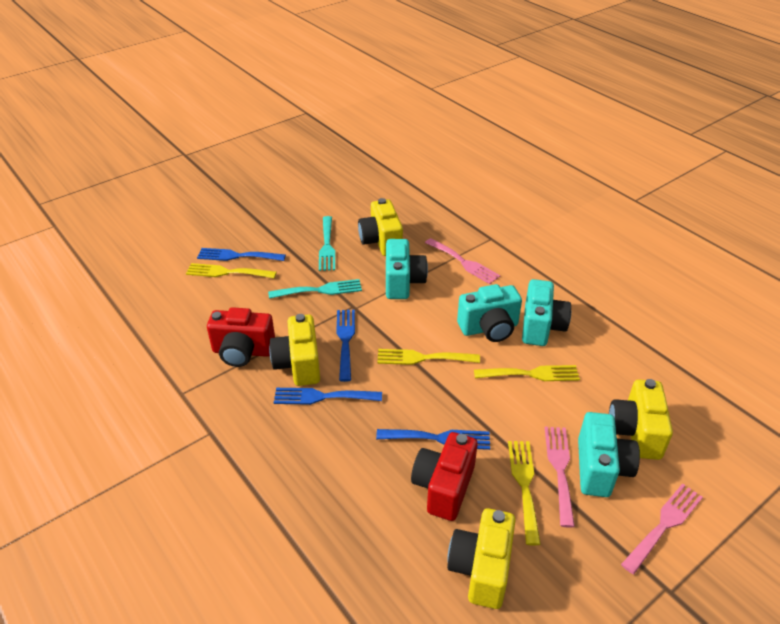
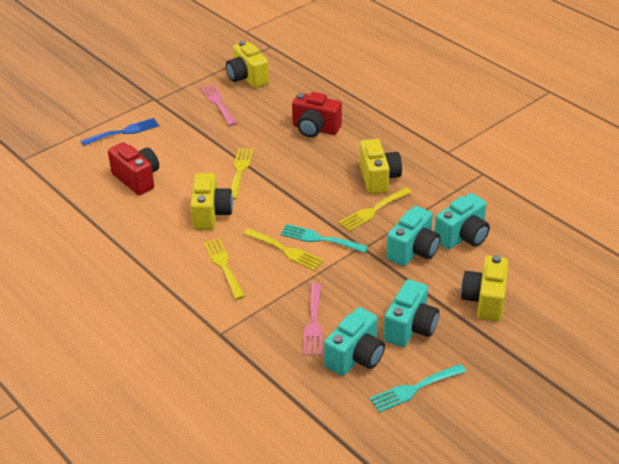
blue fork: [197,248,286,261] [274,388,382,405] [336,310,355,382] [376,429,490,450] = 4 -> [81,118,159,146] = 1
pink fork: [425,238,500,284] [545,427,575,528] [621,483,703,574] = 3 -> [200,84,237,126] [302,283,322,356] = 2

